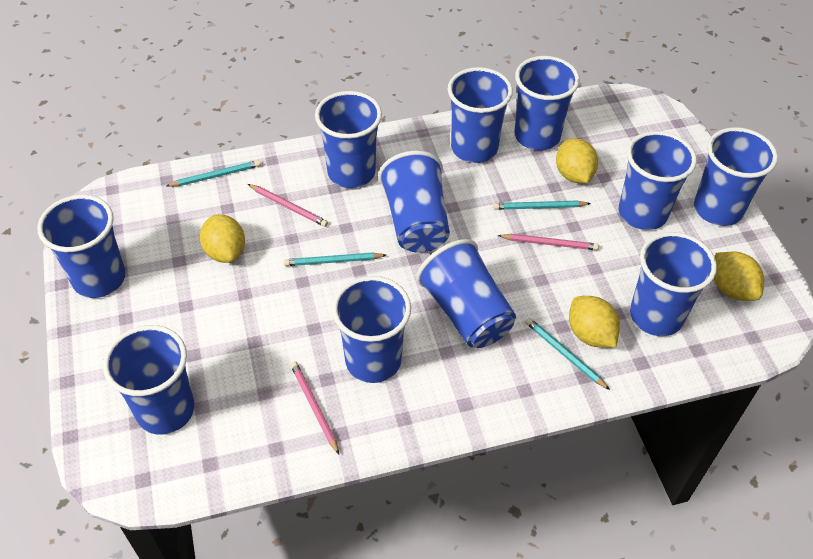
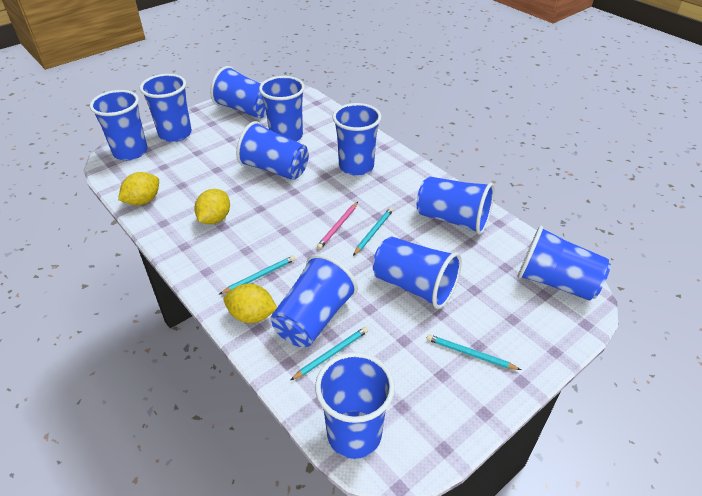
pink pencil: [248,184,328,227] [290,361,339,454] [497,234,599,250] = 3 -> [317,202,358,249] = 1
yellow lemon: [200,214,245,263] [556,138,598,183] [569,296,620,347] [714,252,764,301] = 4 -> [118,172,159,205] [194,189,230,224] [224,284,277,323] = 3

